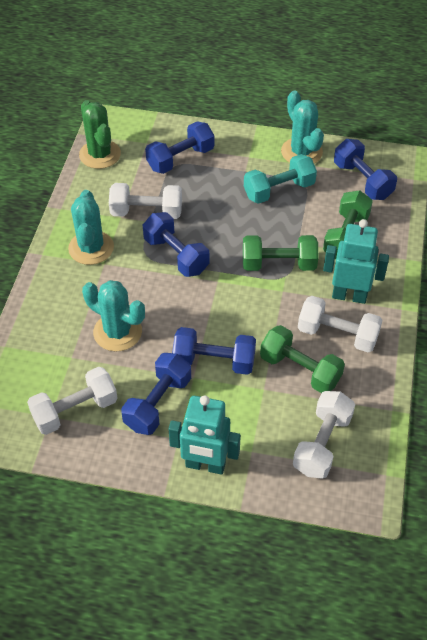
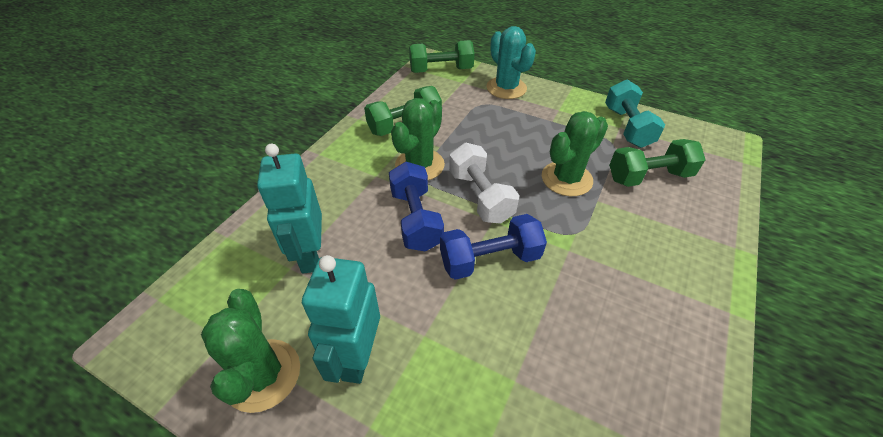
blue dumbbell: [121,353,191,435] [143,212,210,277] [145,122,214,174] [172,327,256,375] [334,139,397,200] = 5 -> [389,162,444,252] [440,214,547,280] = 2
green cactus: [79,100,121,169] = 1 -> [201,289,300,413] [391,98,445,180] [542,111,608,196] = 3
turquoise cactus: [68,190,114,265] [82,280,145,352] [281,91,324,164] = 3 -> [486,26,536,99] = 1
white dumbbell: [27,367,118,435] [109,183,182,219] [293,391,355,479] [298,296,382,353] = 4 -> [449,143,519,224] = 1

